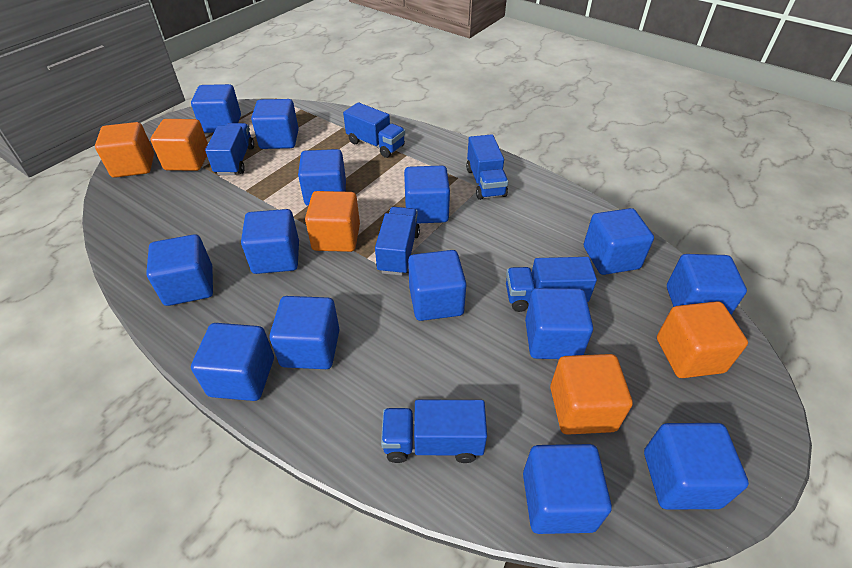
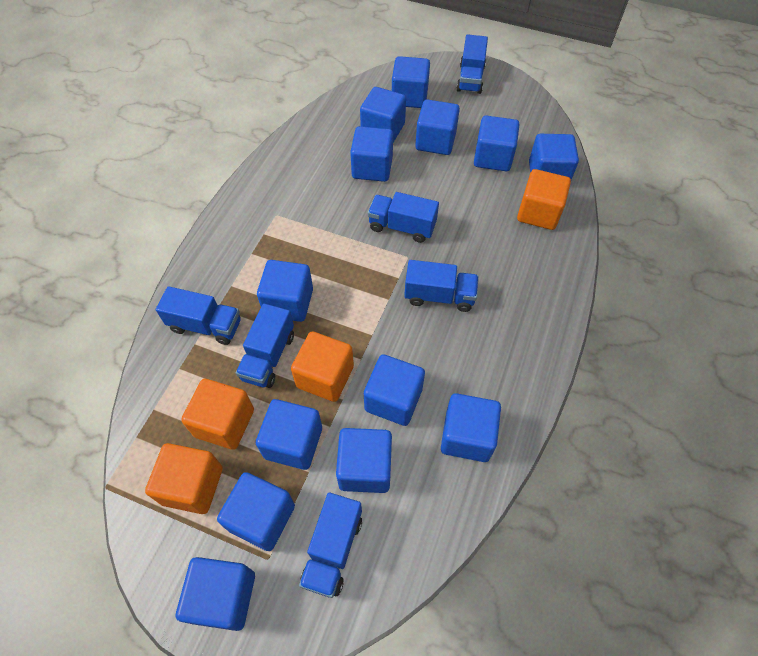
blue cube: [146,234,213,306] [191,84,241,133] [191,323,274,401] [241,209,299,274] [251,99,299,149] [270,296,340,369] [298,149,346,206] [404,166,450,224] [408,250,467,321] [523,444,612,534] [525,288,593,359] [584,208,654,275] [644,423,749,510] [667,254,747,315] = 14 -> [176,557,255,631] [217,472,295,551] [256,399,322,470] [257,260,313,322] [336,428,392,493] [350,126,393,182] [360,87,406,142] [364,354,425,426] [392,56,430,108] [415,99,460,155] [441,393,501,462] [474,116,520,171] [529,134,579,180] = 13
orange cube: [95,122,154,178] [150,119,208,171] [305,191,360,252] [550,354,633,435] [657,301,748,378] = 5 -> [145,443,222,514] [181,379,254,450] [291,332,354,402] [517,169,571,230] = 4

